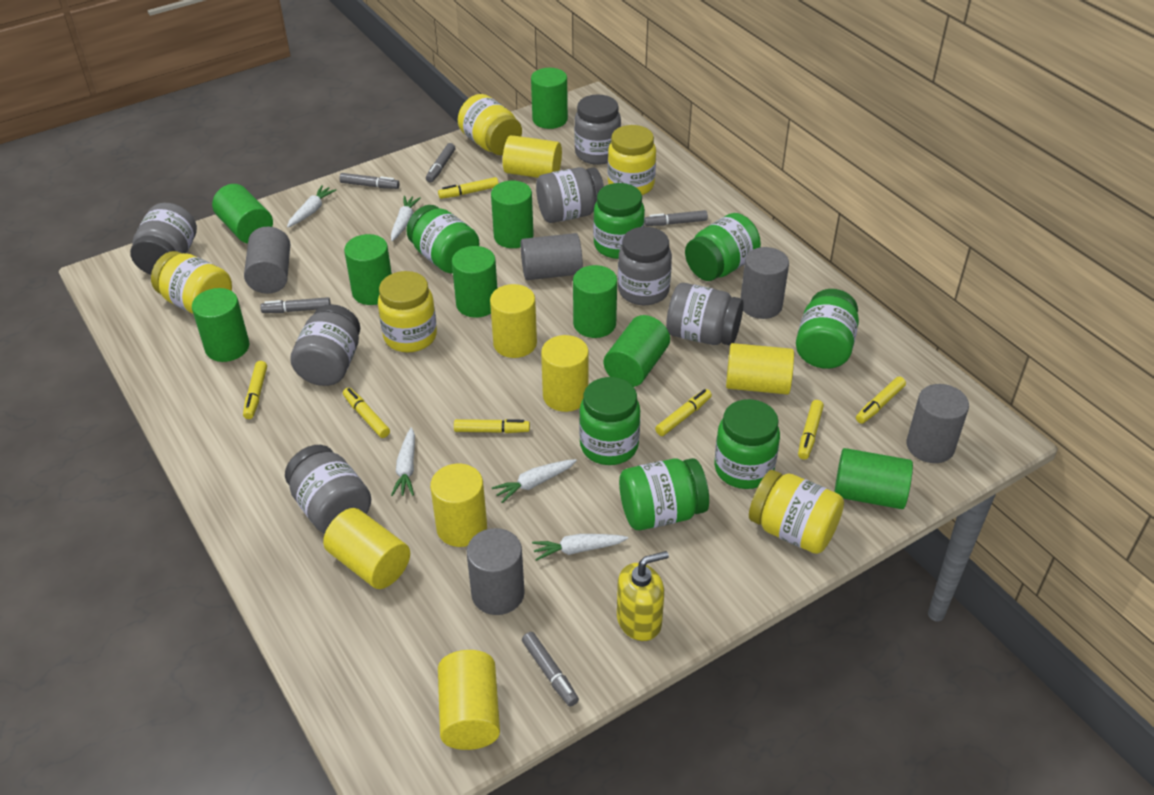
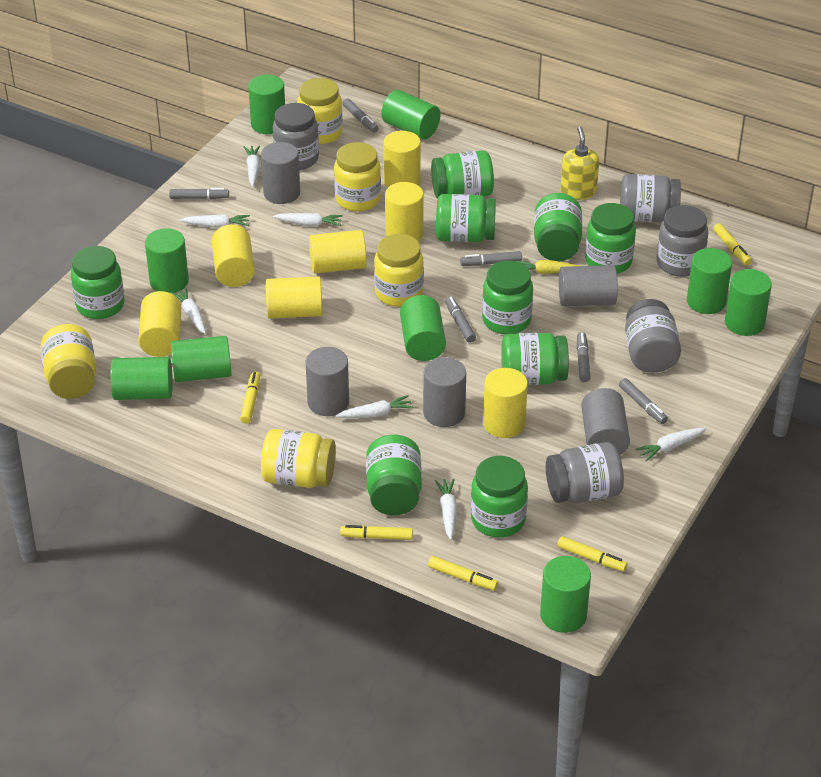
green jar: [406,205,479,274] [579,377,640,465] [593,183,645,259] [619,458,709,530] [685,213,761,281] [714,399,780,489] [796,289,859,369] = 7 -> [71,246,125,319] [366,435,422,515] [431,150,494,198] [436,194,496,242] [471,456,528,537] [482,261,533,334] [501,333,569,385] [534,193,582,261] [585,203,636,274] = 9
grey jar: [130,203,197,275] [285,445,371,534] [290,304,360,386] [536,167,604,223] [574,94,621,165] [618,227,672,305] [666,283,744,345] = 7 -> [273,103,319,170] [546,442,624,503] [620,174,681,222] [625,299,681,373] [657,205,708,277] = 5
grey marker: [260,297,331,313] [339,173,400,189] [426,143,455,183] [522,632,579,706] [645,210,708,226] = 5 -> [169,188,229,199] [342,98,378,133] [445,296,476,343] [460,251,522,266] [577,332,590,382] [619,378,668,424] = 6
white carrot: [287,185,336,228] [391,196,421,241] [391,428,415,496] [492,459,577,503] [532,534,628,561] = 5 -> [170,287,206,334] [180,214,250,228] [244,145,260,187] [273,213,343,226] [335,395,413,418] [435,478,457,540] [635,427,707,462] = 7
yellow carrot: none = 0 -> [516,260,580,274] = 1
yellow marker: [243,361,267,419] [343,388,390,438] [438,177,499,199] [454,419,530,433] [655,389,712,436] [798,400,824,460] [856,377,906,424] = 7 -> [240,371,260,424] [340,525,413,540] [428,556,498,591] [557,536,628,572] [713,223,752,265] = 5

